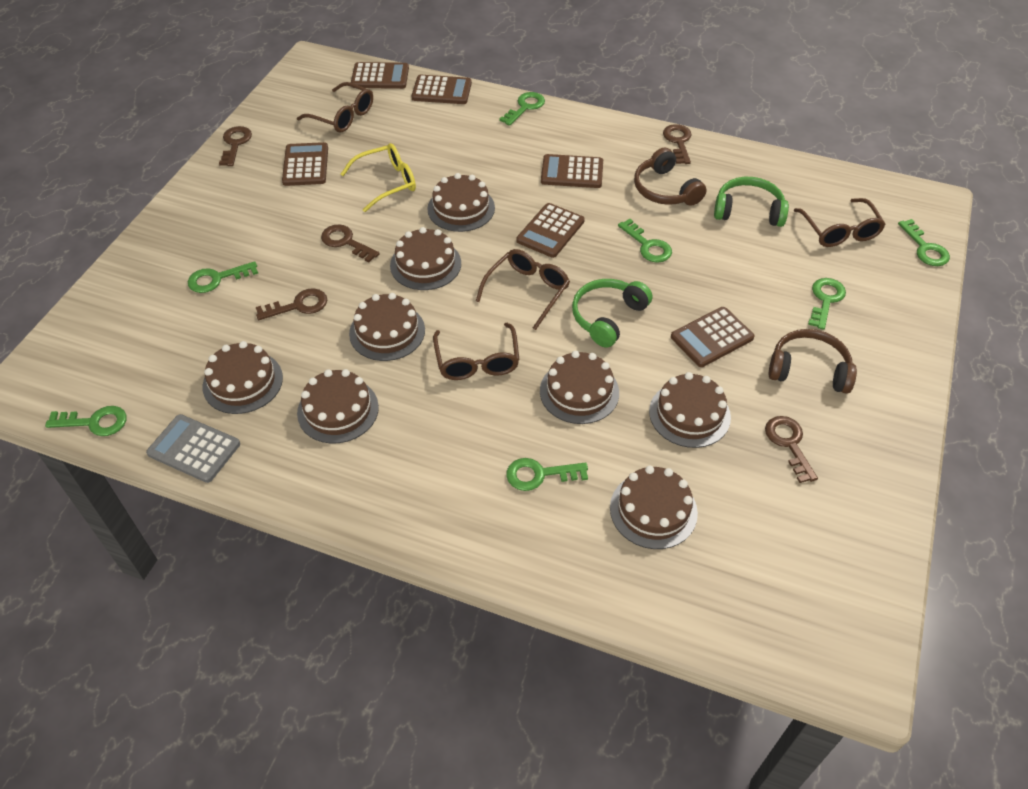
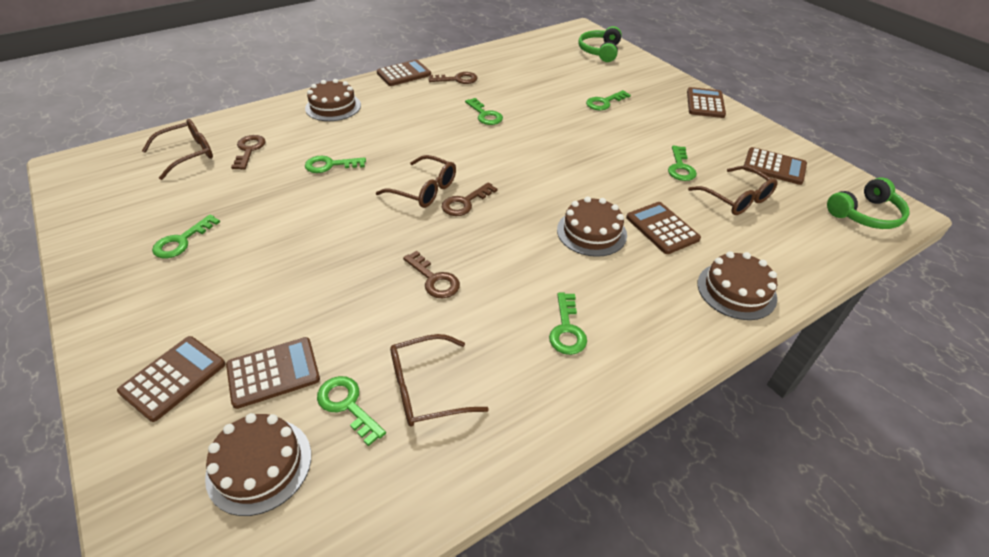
brown cake: [203,341,283,414] [297,369,379,444] [349,293,425,361] [390,227,461,290] [427,173,495,232] [540,351,619,424] [610,466,698,549] [649,372,731,448] = 8 -> [205,413,311,516] [305,79,361,121] [557,196,627,257] [697,251,777,320] = 4
brown headphones: [634,148,707,206] [769,329,857,394] = 2 -> none = 0
brown key: [219,126,252,166] [256,288,327,320] [321,224,380,262] [663,124,692,164] [765,416,818,483] = 5 -> [231,135,266,170] [403,251,460,298] [429,72,477,84] [442,182,497,216] = 4
grey calculator: [146,414,240,483] = 1 -> none = 0
yellow glasses: [341,143,416,212] = 1 -> none = 0

